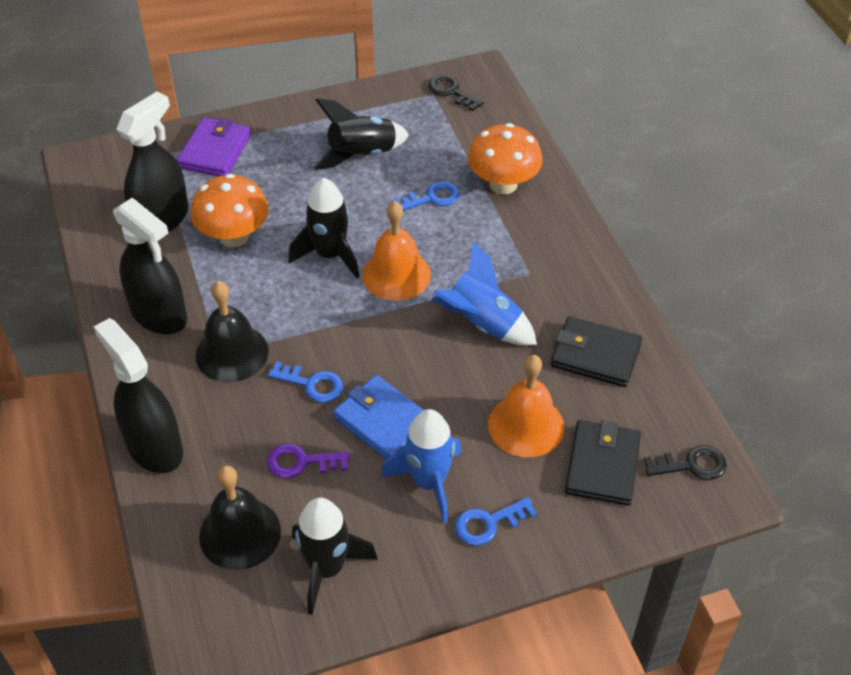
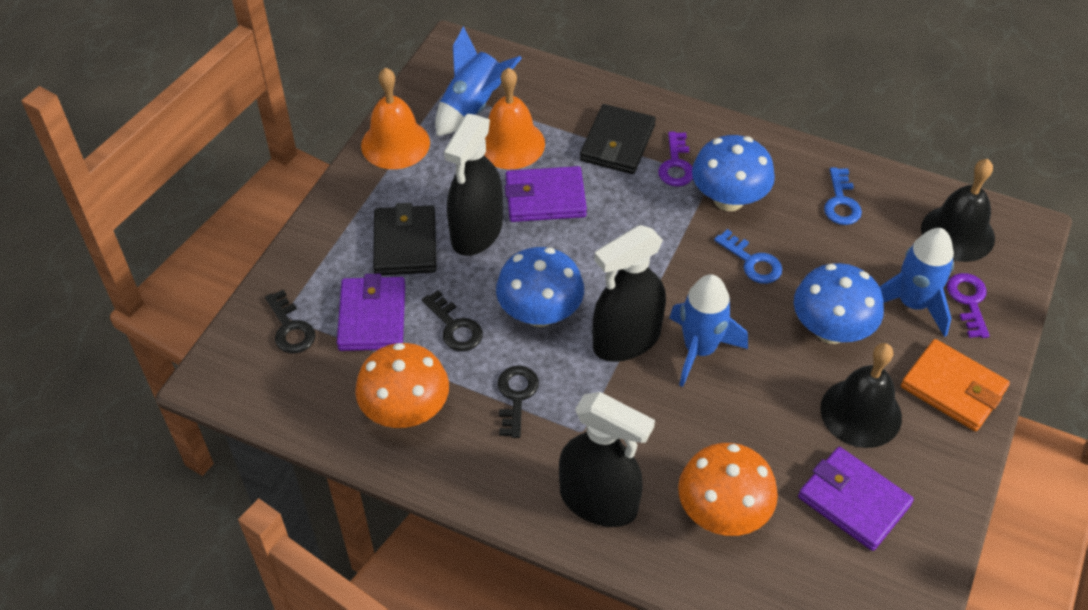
black key: [428,75,483,111] [644,445,727,480] = 2 -> [265,290,315,354] [422,290,483,351] [498,365,539,438] = 3
black rocket: [288,177,360,278] [292,498,378,615] [314,98,409,170] = 3 -> none = 0
blue key: [268,361,343,403] [392,181,460,211] [455,497,537,546] = 3 -> [714,229,782,284] [824,167,862,225] = 2
blue mushroom: none = 0 -> [496,247,584,327] [692,135,775,211] [794,263,884,344] = 3
blue rocket: [381,409,462,523] [432,241,537,346] = 2 -> [435,26,522,136] [669,274,748,387] [879,228,954,337] = 3
blue wallet: [333,375,424,459] = 1 -> none = 0
orange wallet: none = 0 -> [901,339,1010,431] = 1
purple key: [267,443,349,478] = 1 -> [658,131,693,187] [947,273,990,338] = 2
purple wallet: [177,118,251,176] = 1 -> [337,274,405,351] [505,166,587,222] [798,447,914,551] = 3

